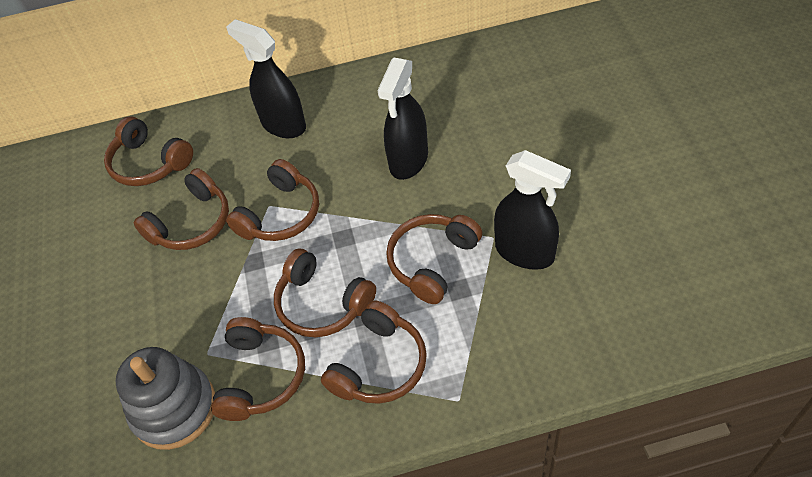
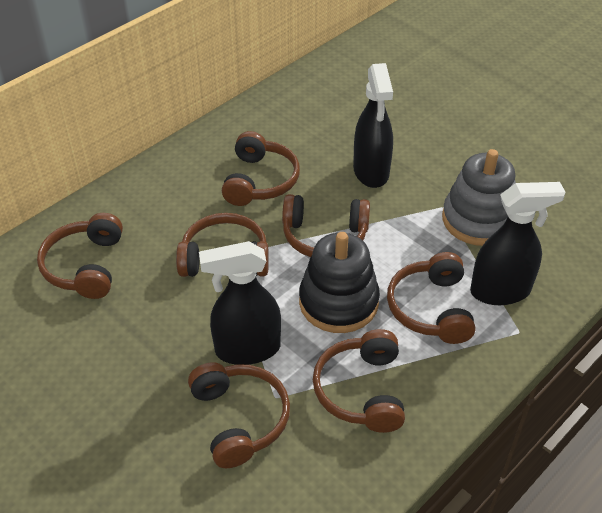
black stacking toy: none = 0 -> [299,232,380,333] = 1

